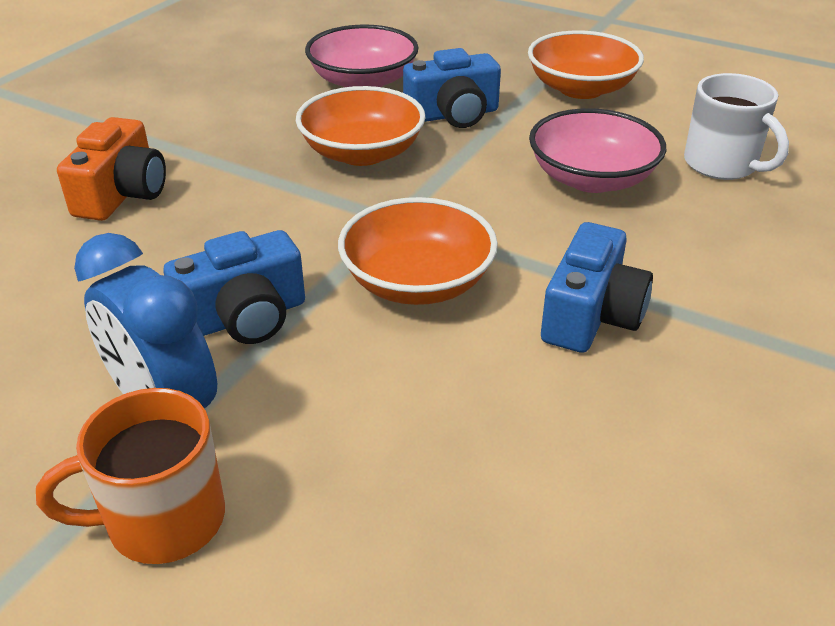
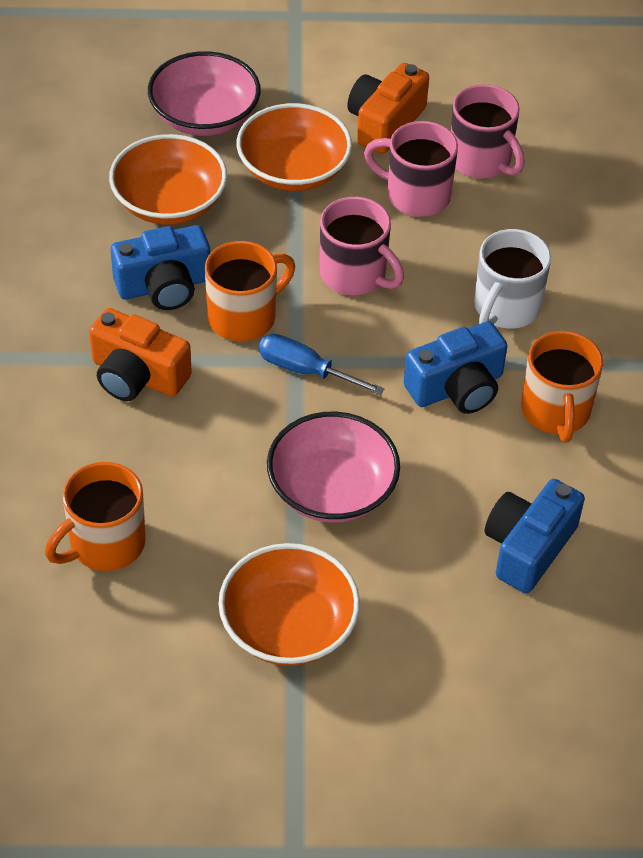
blue clock: [74,233,217,408] = 1 -> none = 0
blue screwdriver: none = 0 -> [259,334,385,395] = 1
orange camera: [57,117,166,221] = 1 -> [89,308,192,401] [347,63,429,154] = 2
orange mug: [36,388,225,564] = 1 -> [45,462,146,571] [205,241,295,341] [521,331,603,442] = 3
pink mug: none = 0 -> [320,197,404,295] [364,121,458,217] [451,84,525,178] = 3

